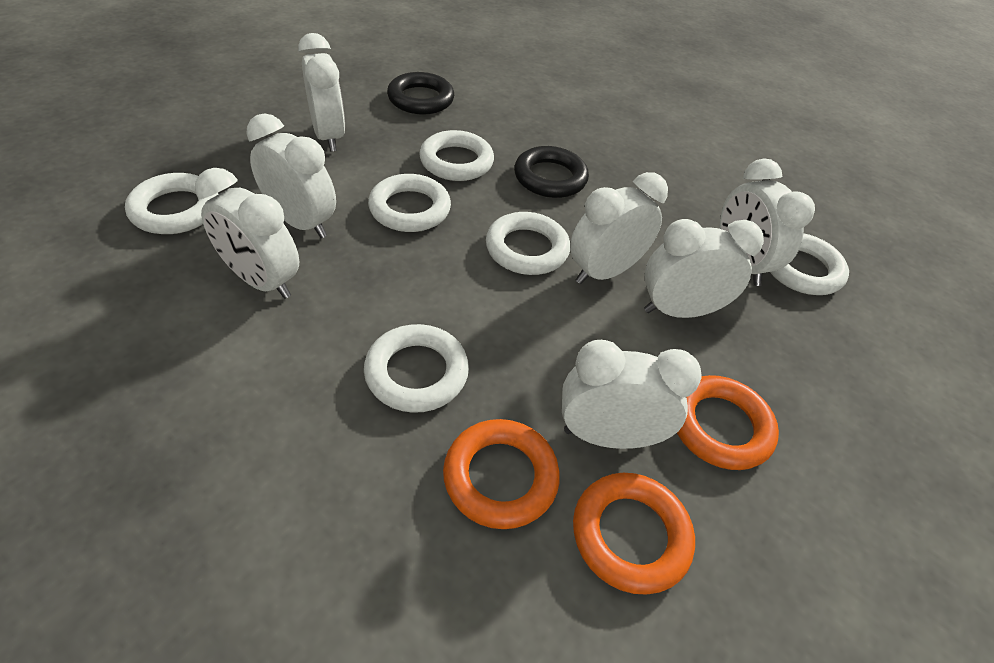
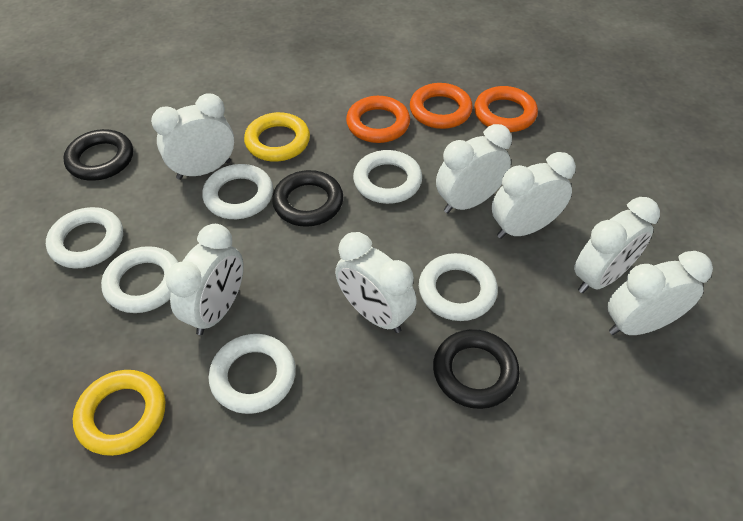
black ring: [387,72,454,115] [514,146,589,198] = 2 -> [63,129,133,181] [272,170,343,227] [433,329,520,409] = 3
yellow ring: none = 0 -> [73,370,165,456] [244,112,310,162] = 2

